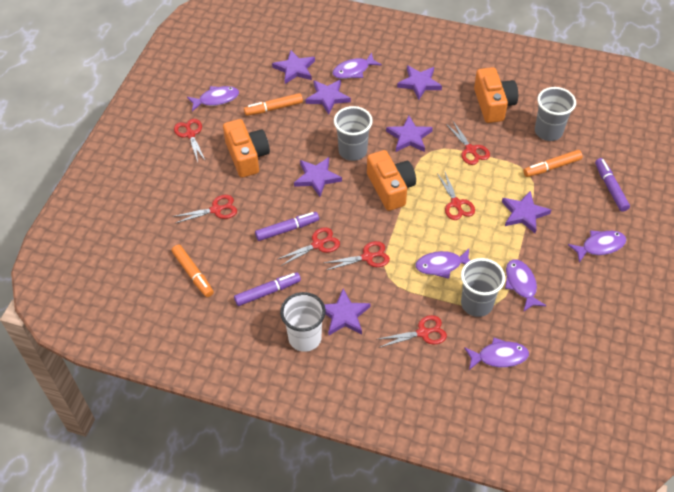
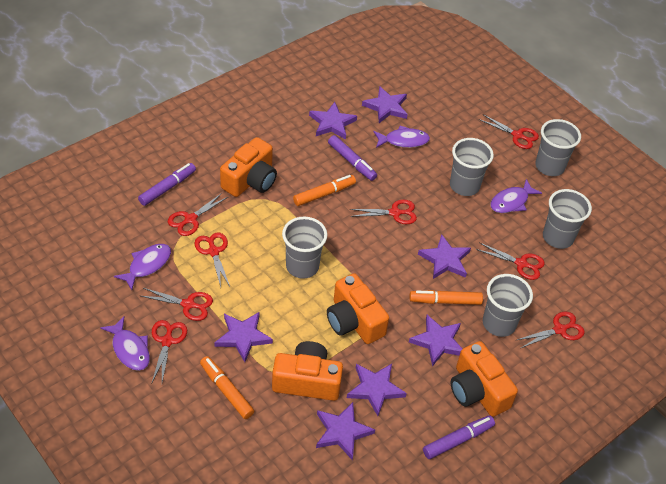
grey cup: [334,106,373,161] [461,258,505,317] [535,87,576,141] = 3 -> [282,216,327,279] [450,138,494,196] [483,274,533,337] [535,119,581,176] [543,189,592,249] = 5
orange camera: [223,119,270,178] [367,150,416,211] [474,67,518,123] = 3 -> [220,137,277,197] [272,341,343,401] [327,273,389,344] [450,341,518,417] = 4
purple fish: [187,86,239,112] [332,53,382,79] [415,249,470,279] [464,337,529,370] [505,260,546,312] [568,230,626,263] = 6 -> [100,317,150,371] [114,244,171,290] [373,126,430,148] [490,179,542,213] = 4
red scissors: [173,195,237,223] [174,119,205,162] [278,227,340,266] [324,241,390,271] [378,315,447,348] [437,170,475,220] [446,121,490,165] = 7 -> [141,288,213,321] [152,320,187,382] [168,192,228,236] [195,232,230,287] [350,200,417,224] [476,242,545,280] [479,114,539,149] [517,312,585,348] = 8
white cup: [280,292,326,352] = 1 -> none = 0

